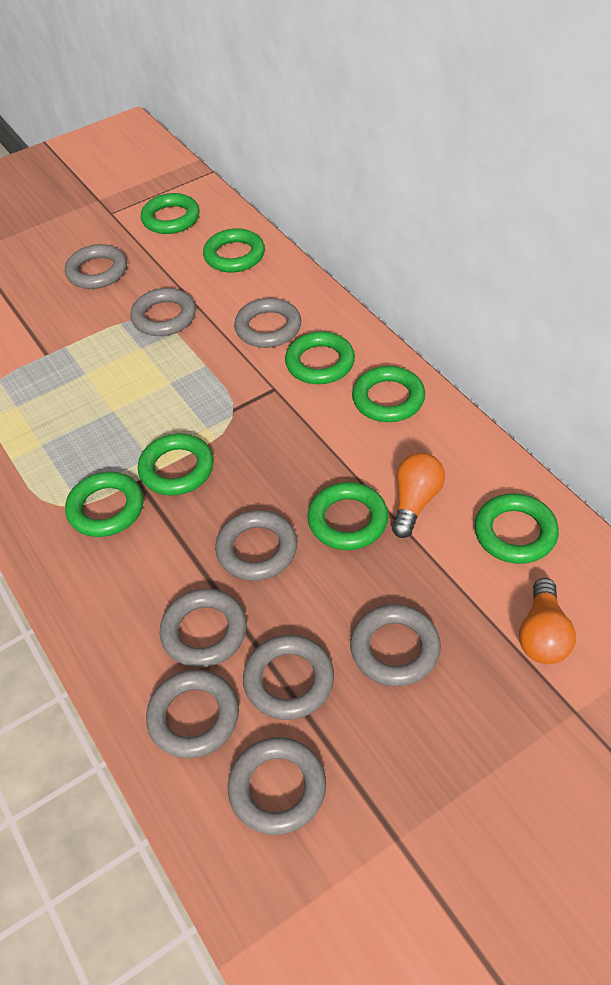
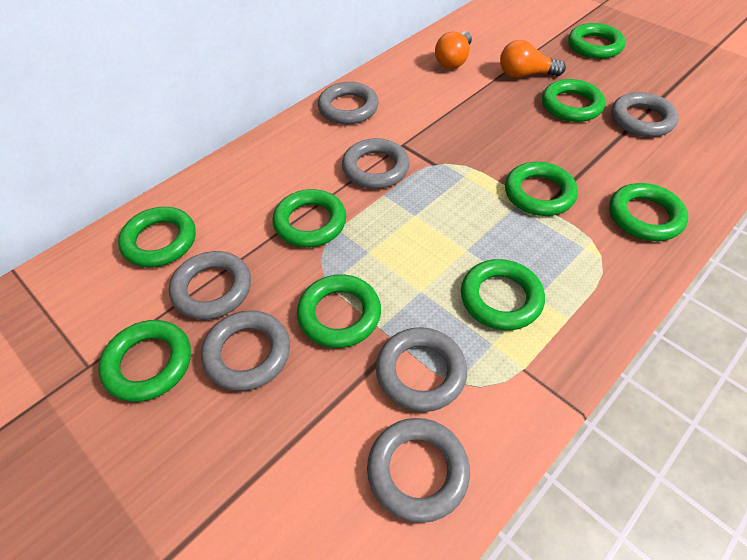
green ring: [65,472,144,537] [138,434,214,495] [141,193,200,234] [203,228,265,272] [285,331,355,384] [307,482,389,550] [352,366,425,422] [474,493,559,564] = 8 -> [98,320,191,402] [118,207,196,267] [273,189,346,247] [297,274,381,348] [461,259,545,330] [505,162,578,216] [542,79,606,122] [568,23,625,59] [609,183,688,241] = 9
grey ring: [65,244,127,289] [130,288,196,336] [146,670,239,758] [159,589,247,668] [215,510,297,581] [228,737,326,835] [234,298,301,348] [243,635,334,720] [350,604,441,686] = 9 -> [169,251,251,320] [201,310,290,391] [318,82,379,124] [342,138,410,189] [367,418,470,523] [376,327,467,412] [611,92,679,137] = 7

